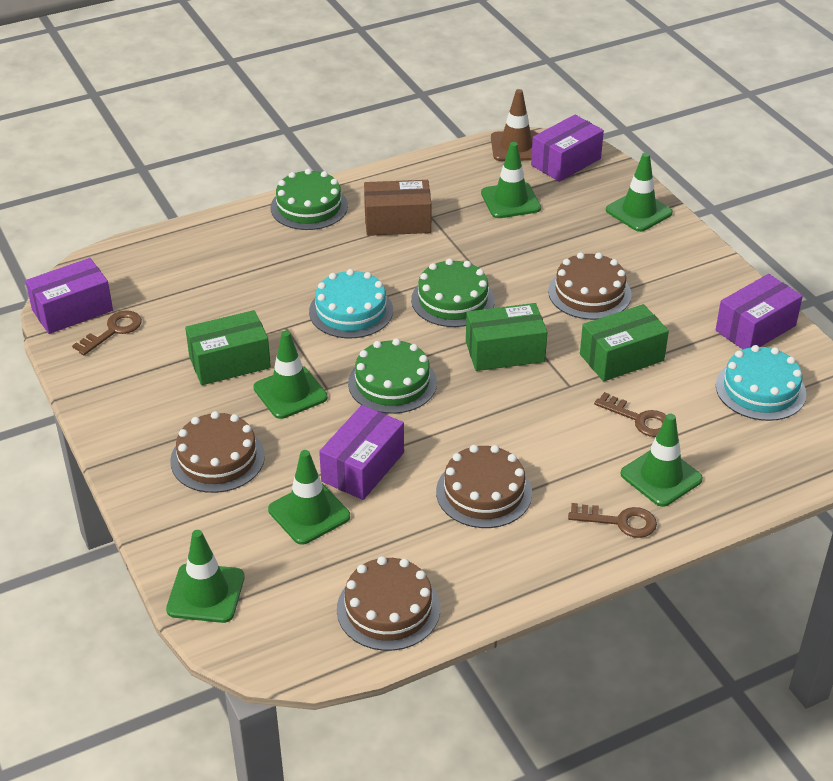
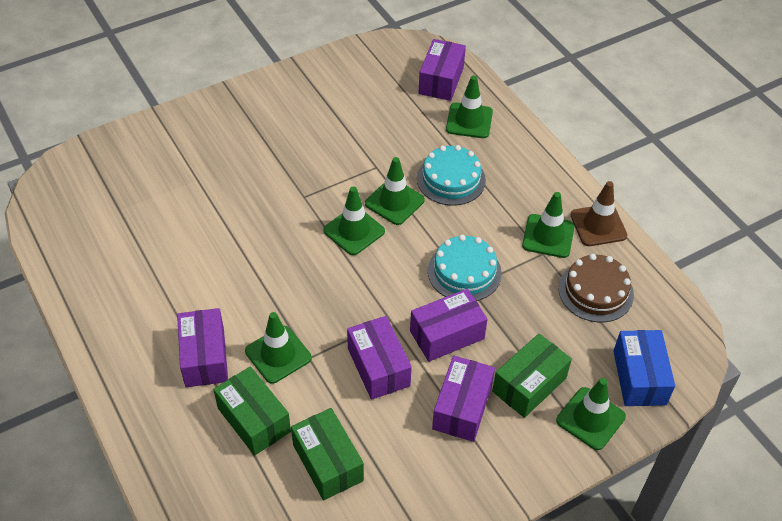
blue box: none = 0 -> [613,330,675,406] = 1
brown box: [364,180,432,236] = 1 -> none = 0
brown cake: [170,411,265,493] [337,556,440,651] [436,445,532,528] [548,252,632,320] = 4 -> [558,254,634,322] = 1
brown key: [72,310,142,355] [568,503,657,538] [594,392,667,437] = 3 -> none = 0
green cake: [271,169,348,230] [348,338,437,414] [411,259,495,327] = 3 -> none = 0
purple box: [26,258,113,334] [319,405,404,500] [531,115,604,182] [716,274,803,349] = 4 -> [177,308,228,387] [347,316,412,400] [410,289,488,362] [419,39,466,101] [432,356,495,442] = 5

